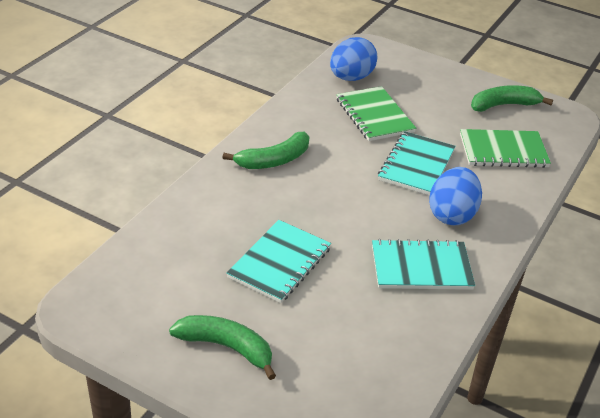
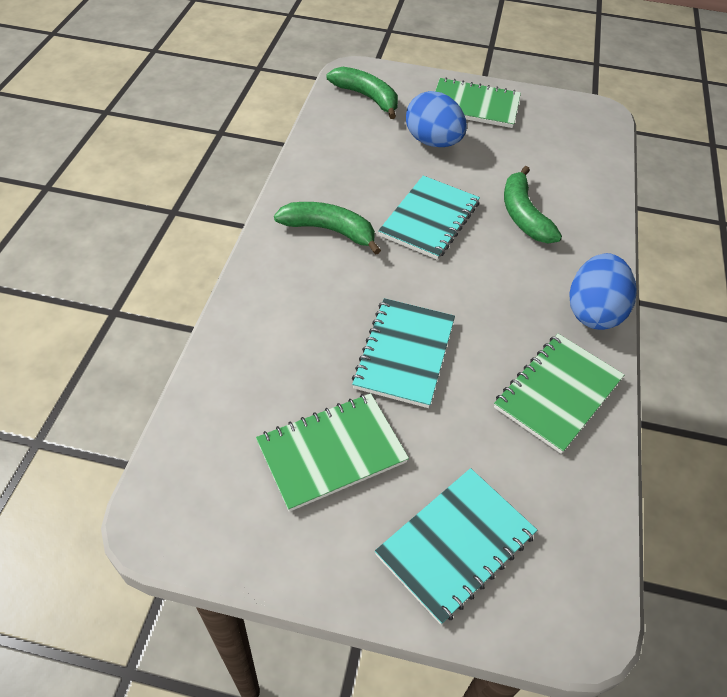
green notebook: [336,86,416,141] [460,129,551,168] = 2 -> [256,393,409,512] [435,77,521,128] [494,334,624,454] = 3

